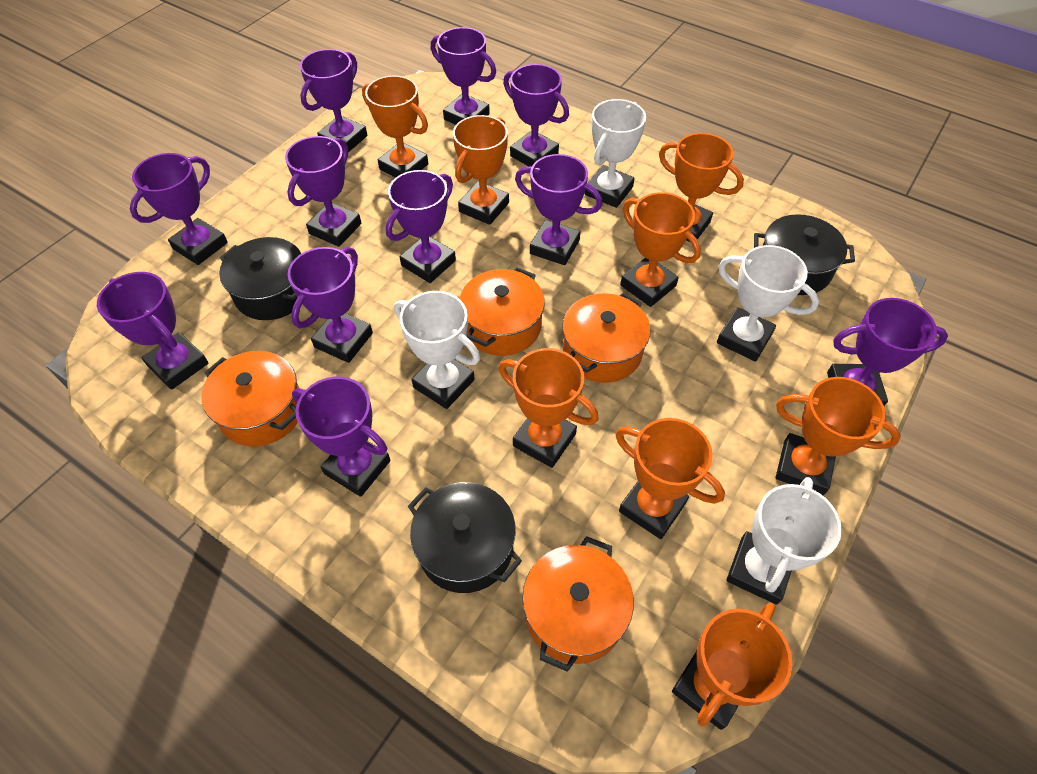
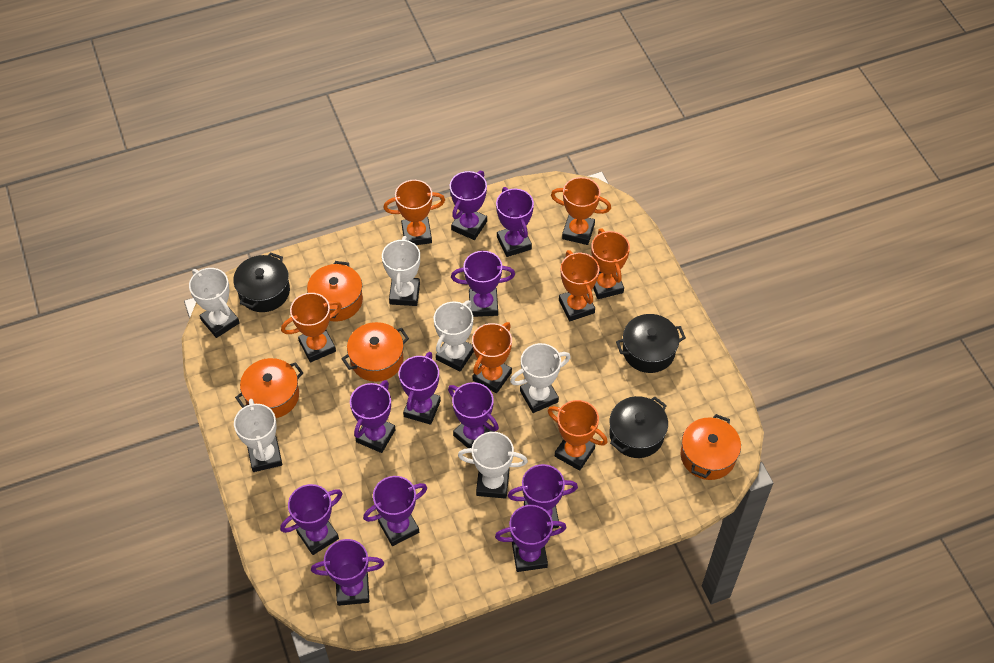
orange trophy: [362,75,428,178] [453,115,509,225] [499,348,599,468] [616,418,725,539] [620,192,701,307] [659,133,744,243] [672,603,793,730] [776,377,901,495] = 8 -> [281,293,342,362] [383,180,445,245] [472,322,512,393] [548,400,608,471] [551,177,611,245] [559,250,600,321] [591,228,630,299] = 7
white trophy: [394,291,480,409] [585,99,646,208] [717,245,819,362] [726,477,842,605] = 4 -> [189,268,240,338] [234,399,282,472] [382,236,420,306] [434,300,474,371] [458,432,528,499] [510,343,571,413] = 6

